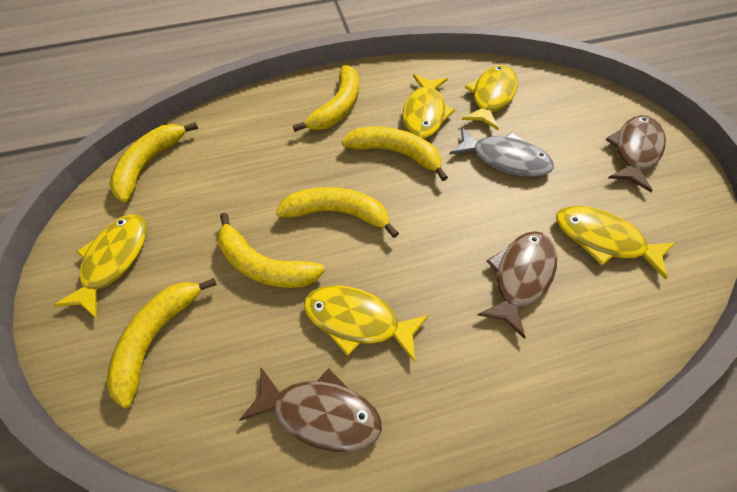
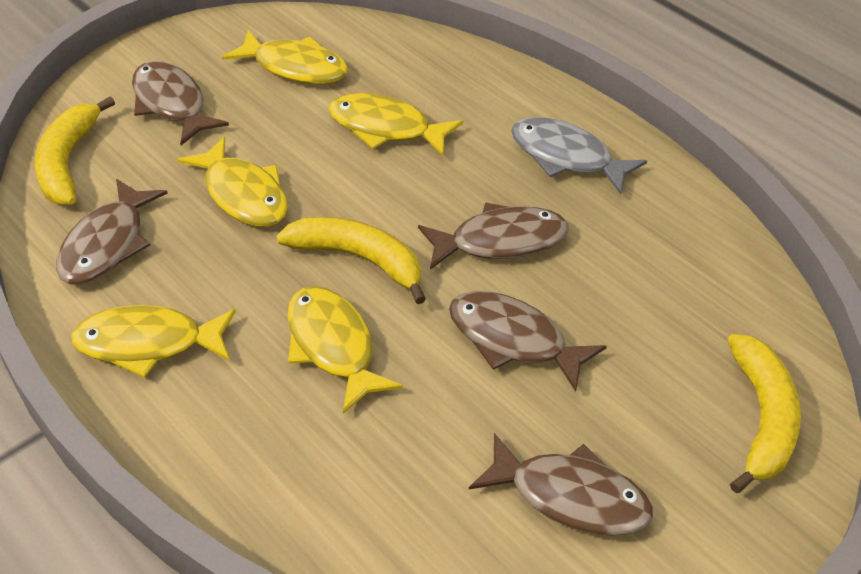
brown fish: [239,368,382,452] [477,231,557,339] [605,115,666,192] = 3 -> [56,179,168,285] [132,61,229,145] [418,202,568,270] [449,291,607,391] [469,433,653,536] = 5
yellow banana: [106,278,217,408] [109,122,198,203] [218,213,325,288] [276,187,399,238] [293,65,359,132] [342,127,448,181] = 6 -> [35,96,115,205] [276,217,426,304] [727,334,801,493] = 3

